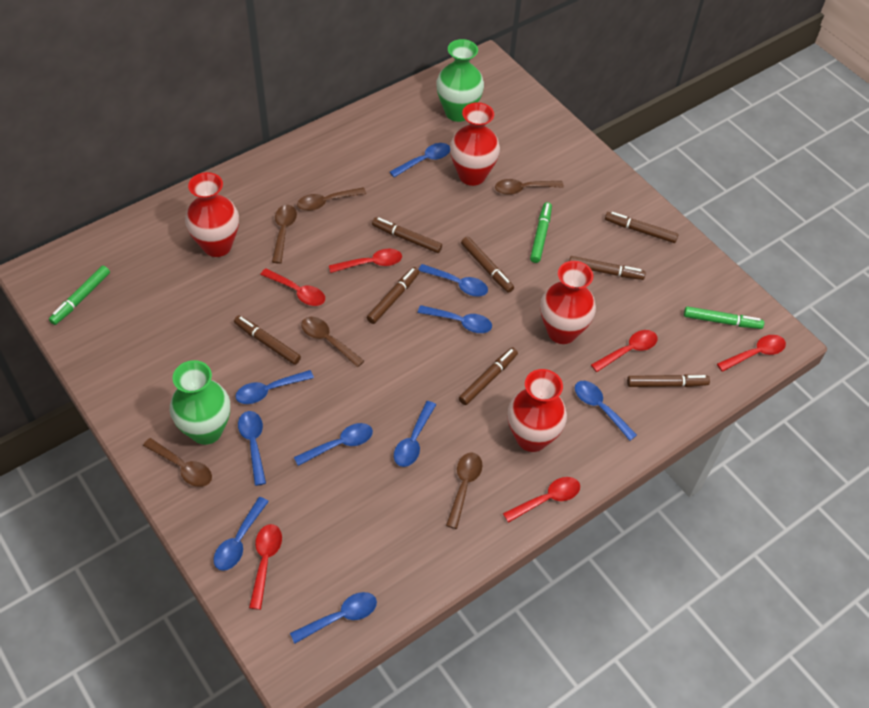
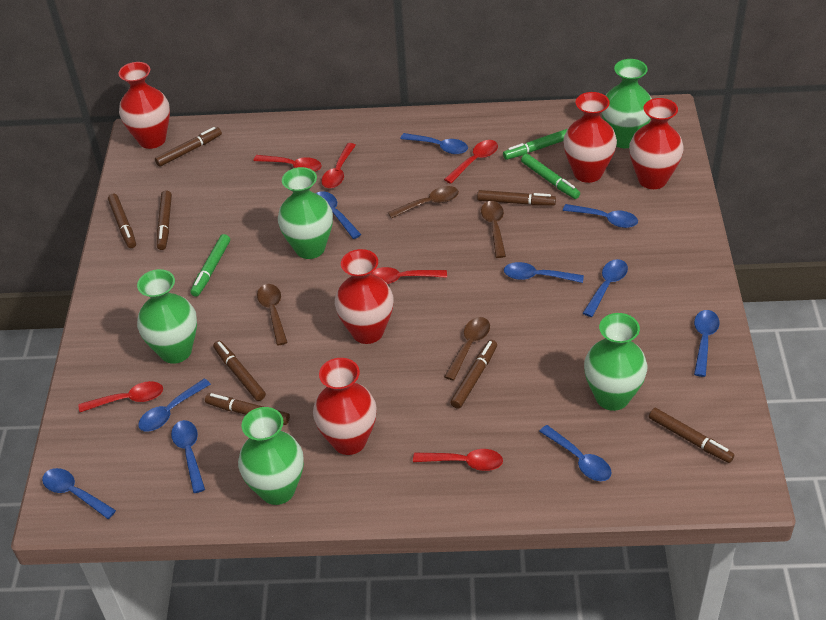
brown spoon: [143,438,212,487] [272,205,297,264] [297,187,366,211] [301,317,364,367] [446,452,482,529] [495,179,564,195] = 6 -> [257,284,288,346] [388,186,459,219] [444,317,490,381] [481,201,506,258] = 4
green vase: [170,360,230,445] [436,39,484,122] = 2 -> [137,269,197,364] [238,407,304,505] [278,167,333,259] [584,313,647,411] [602,59,652,148] = 5
red vase: [185,172,239,257] [450,102,500,186] [508,369,567,452] [540,261,596,344] = 4 -> [118,62,170,149] [313,358,377,455] [335,249,393,344] [563,92,617,183] [629,98,684,189] = 5

